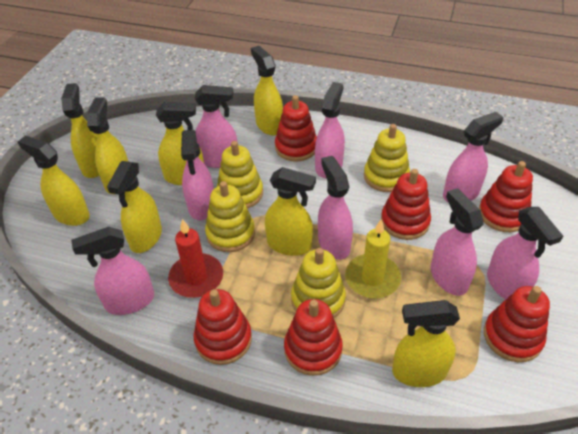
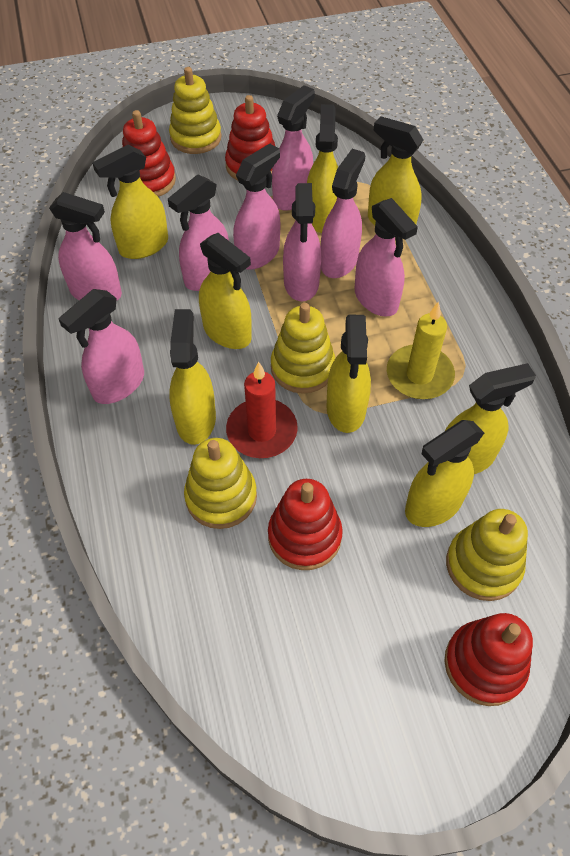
red stacking toy: [193,289,252,365] [275,95,317,162] [284,299,343,376] [381,169,431,240] [479,161,533,232] [484,286,550,362] = 6 -> [122,110,176,197] [225,95,275,180] [268,479,343,570] [444,613,533,706] = 4

